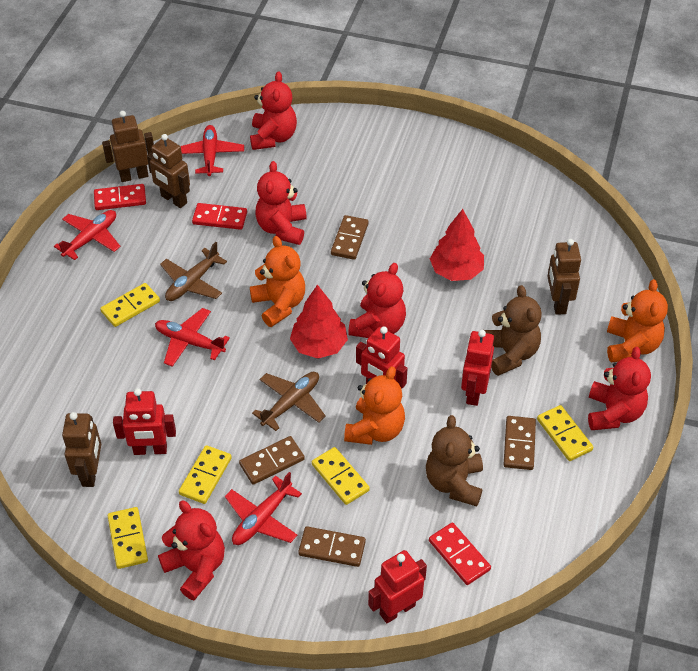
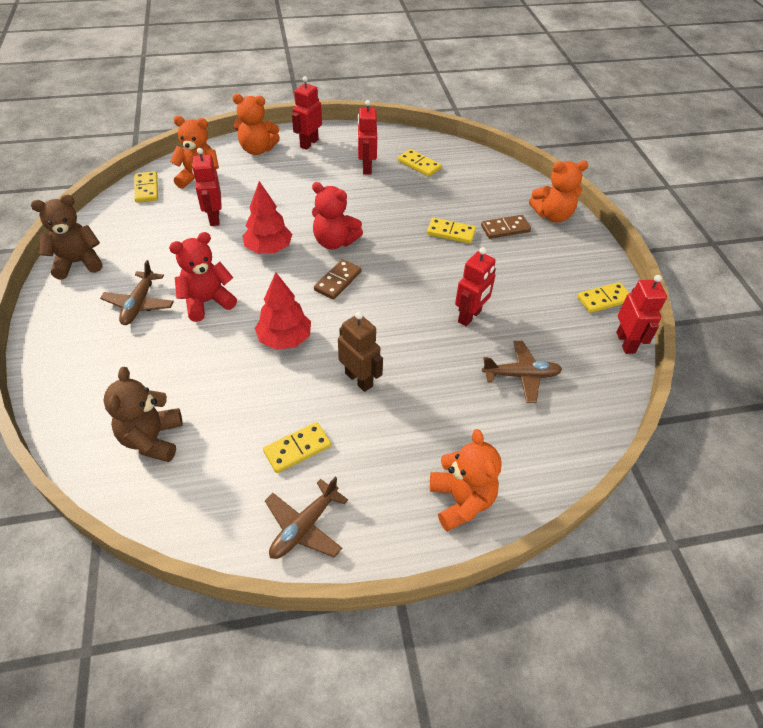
brown domino: [239,436,305,485] [298,526,366,567] [331,215,368,260] [504,416,536,470] = 4 -> [314,259,361,300] [481,215,531,239] = 2
brown plane: [160,242,227,301] [252,372,326,431] = 2 -> [100,260,174,325] [265,477,348,559] [482,341,562,403] = 3
brown robot: [62,412,101,487] [102,111,154,182] [147,134,190,208] [547,239,581,315] = 4 -> [338,312,383,392] = 1
orange teddy bear: [250,236,305,327] [344,366,405,445] [607,279,668,362] = 3 -> [170,116,219,189] [232,94,280,155] [430,429,502,531] [529,160,588,223] = 4
red domino: [94,184,146,210] [192,203,247,230] [429,523,491,585] = 3 -> none = 0
red plane: [54,210,121,260] [155,308,230,367] [180,125,244,176] [225,472,302,545] = 4 -> none = 0
red robot: [113,388,176,455] [356,326,407,388] [368,550,427,623] [461,330,494,406] = 4 -> [192,148,222,226] [292,76,322,150] [357,100,377,175] [455,247,496,326] [616,275,667,354] = 5
red teddy bear: [158,500,225,600] [250,72,297,150] [256,161,307,245] [348,263,406,338] [588,347,651,430] = 5 -> [169,232,237,322] [312,182,363,249] = 2

